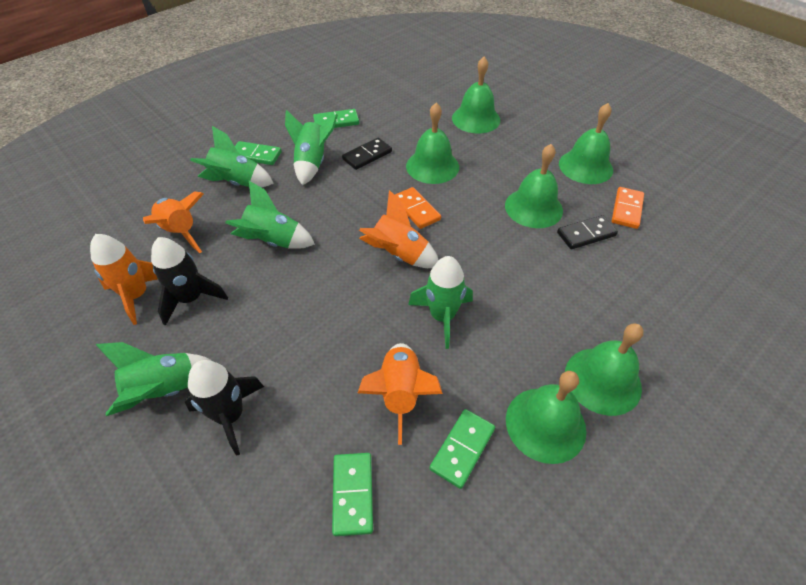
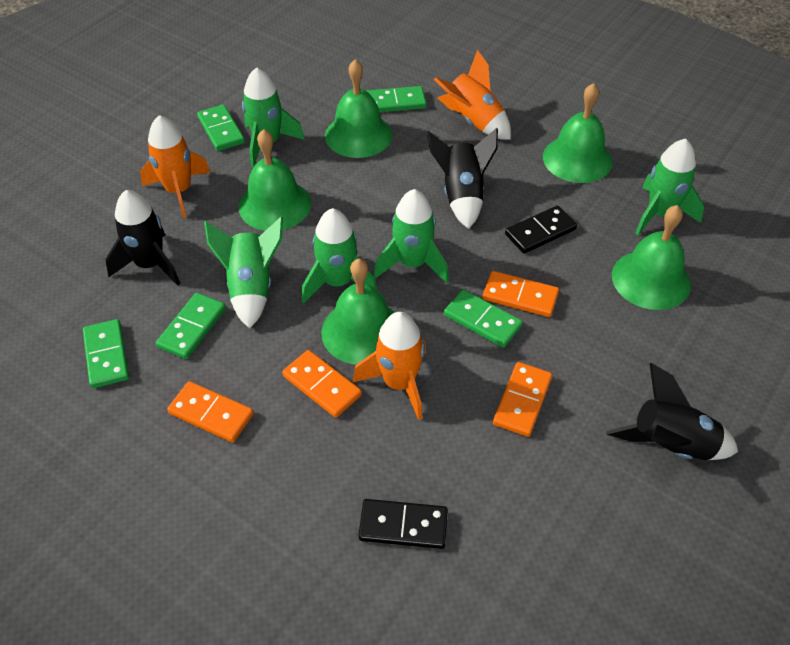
black rocket: [151,237,228,326] [185,360,264,456] = 2 -> [105,190,180,286] [427,128,498,229] [607,363,738,460] = 3
green bell: [406,103,459,184] [452,57,500,134] [505,144,563,228] [506,371,586,464] [559,103,613,184] [565,323,644,416] = 6 -> [239,129,311,231] [321,258,395,365] [325,59,392,158] [543,83,612,183] [612,205,691,310] = 5
green domino: [235,141,282,165] [313,109,359,128] [332,453,373,536] [429,409,495,489] = 4 -> [83,319,129,388] [156,293,226,359] [197,104,245,151] [367,86,426,112] [444,289,523,348] = 5
orange domino: [395,187,441,229] [612,187,644,229] = 2 -> [167,381,254,442] [282,350,362,418] [482,271,559,317] [493,362,552,437] = 4
orange rocket: [90,234,158,325] [143,192,204,253] [358,343,443,445] [359,190,439,268] = 4 -> [140,115,211,218] [353,312,426,420] [434,50,511,140] = 3

